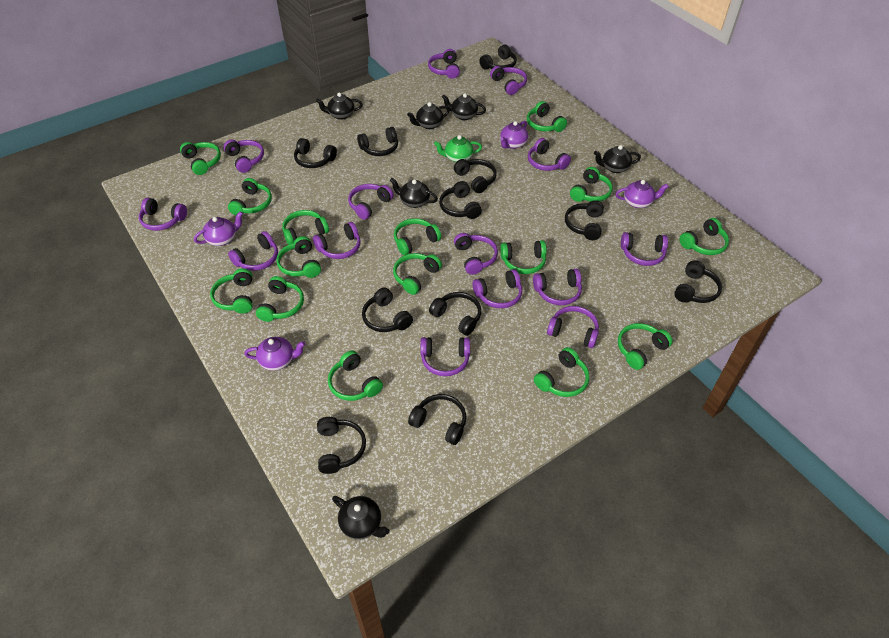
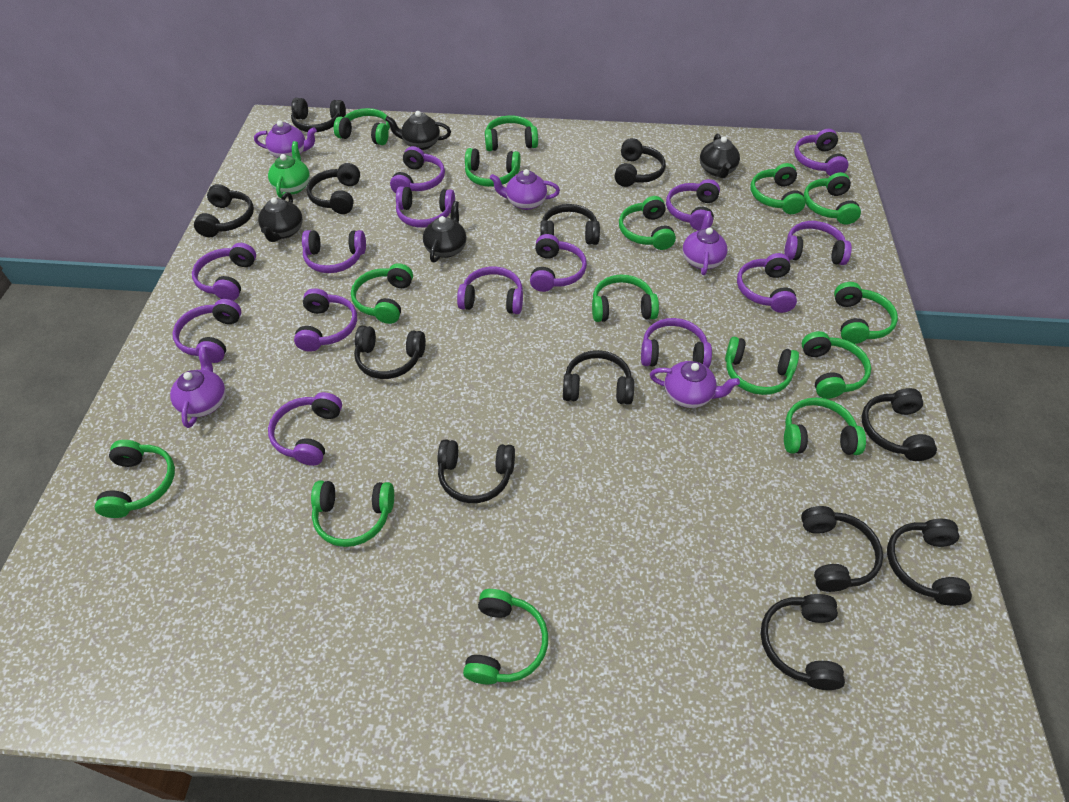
black headphones: [294,138,337,168] [317,417,366,474] [357,127,398,156] [362,287,413,332] [408,394,466,445] [429,292,481,336] [439,181,482,219] [454,159,497,193] [479,45,517,69] [565,200,604,240] [674,260,722,303] = 11 -> [194,184,254,237] [291,98,346,132] [307,163,360,214] [354,326,426,379] [437,439,515,503] [540,204,600,245] [563,350,634,404] [614,138,666,187] [761,594,845,690] [801,506,883,592] [862,388,937,461] [887,519,972,606] = 12
black teapot: [316,93,363,120] [332,496,390,540] [390,178,438,208] [407,102,450,129] [442,93,486,120] [594,145,641,173] = 6 -> [258,192,303,242] [385,111,451,150] [423,201,466,263] [700,134,740,178] = 4
purple teapot: [194,211,243,246] [244,337,305,371] [500,121,528,149] [615,180,669,208] = 4 -> [170,347,226,428] [254,120,317,158] [490,169,560,210] [650,361,740,408] [682,211,728,275] = 5

